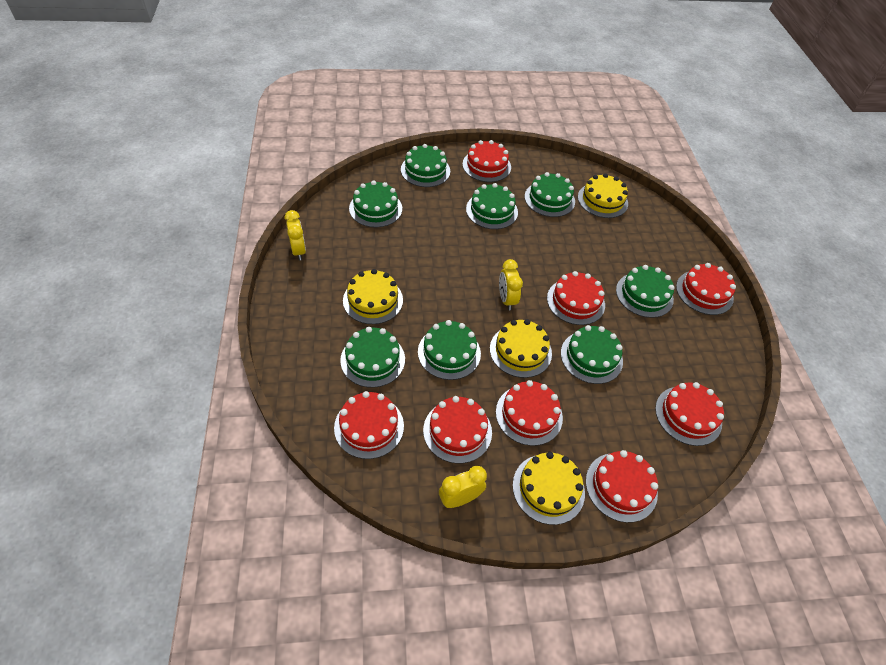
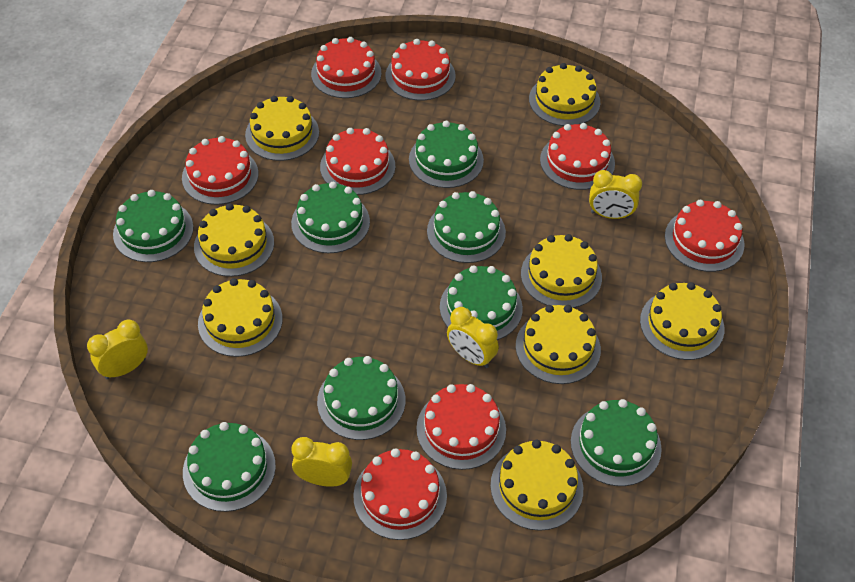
yellow cake: [343,269,403,324] [490,319,552,378] [513,452,585,525] [578,173,628,218] = 4 -> [194,203,274,277] [198,278,283,357] [245,96,319,161] [490,439,583,531] [516,305,601,384] [521,234,602,308] [529,63,600,126] [640,282,724,360] = 8
yellow clock: [285,210,306,260] [439,466,487,508] [499,259,523,310] = 3 -> [87,320,148,379] [292,437,352,487] [447,307,499,368] [589,170,642,219] = 4

